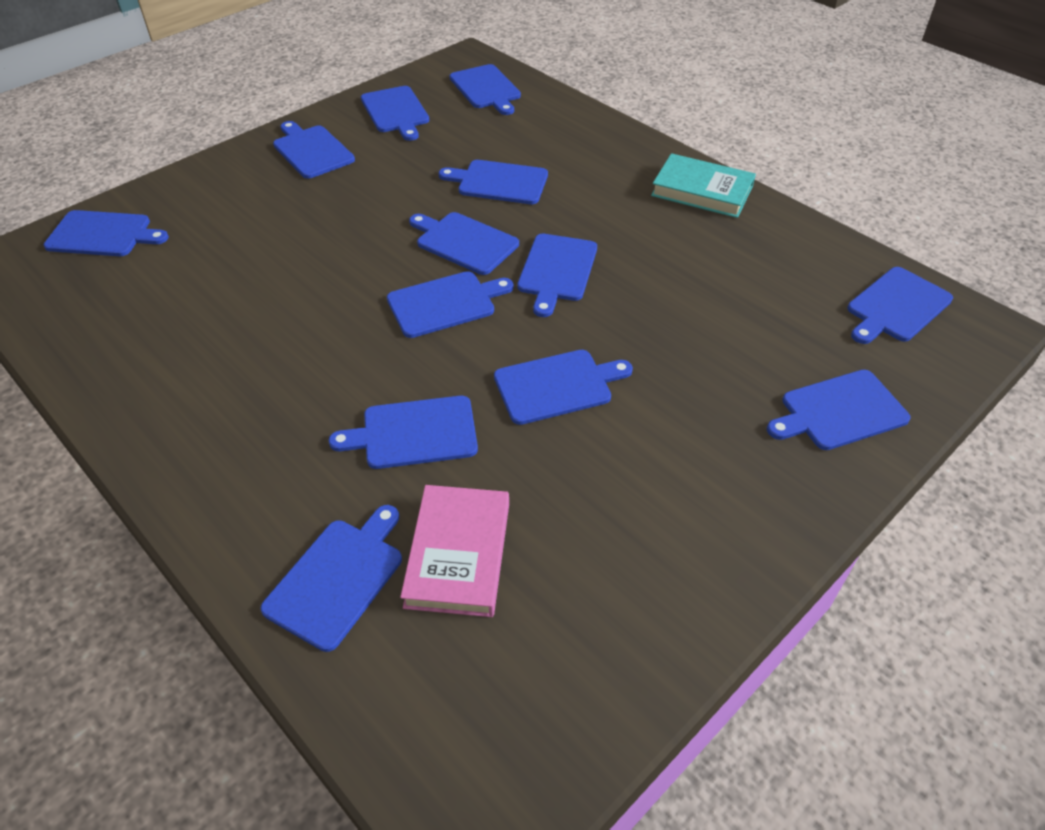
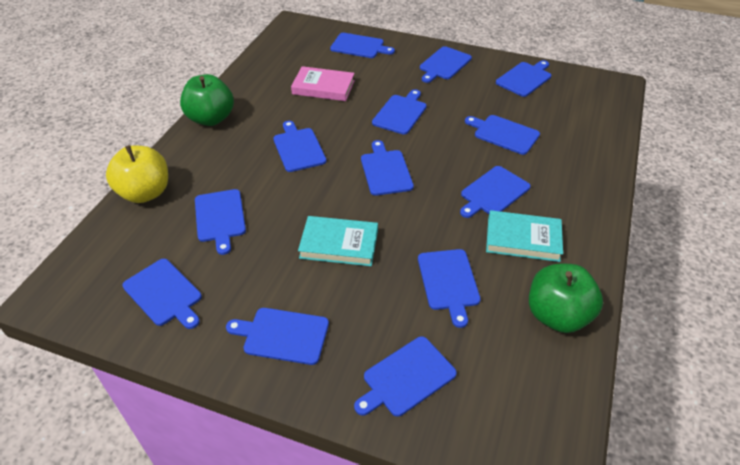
green apple: none = 0 -> [180,74,234,126] [529,264,603,333] = 2
turquoise book: [651,153,756,218] = 1 -> [298,216,378,266] [486,210,563,262] = 2
yellow apple: none = 0 -> [106,145,168,203] = 1

